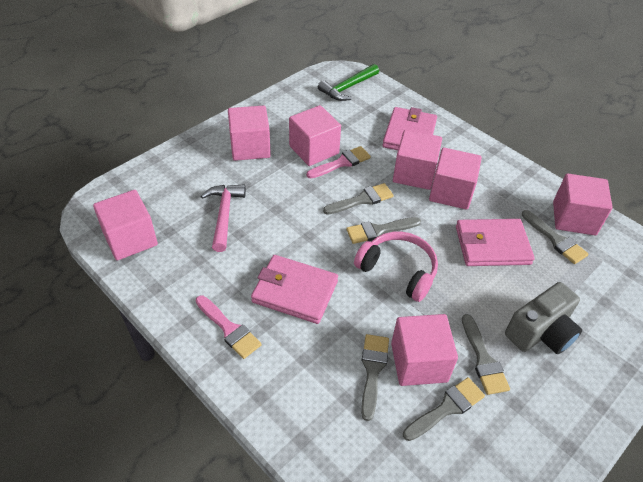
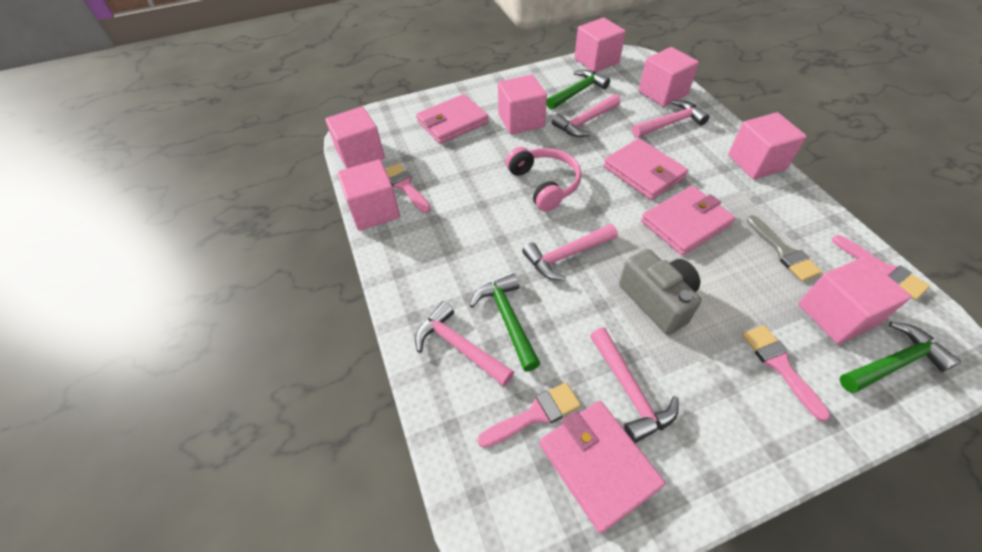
green hammer: [318,64,379,101] = 1 -> [469,274,541,371] [547,70,610,110] [839,322,961,393] = 3
grey brush: [323,183,394,215] [346,217,421,244] [361,334,389,421] [403,377,485,441] [462,314,510,395] [522,210,589,264] = 6 -> [747,215,822,281] = 1
pink brush: [195,295,262,359] [307,146,371,179] = 2 -> [385,163,431,213] [477,382,581,448] [742,325,830,422] [832,235,930,300] = 4
pink hammer: [201,184,246,252] = 1 -> [415,301,514,386] [522,224,618,281] [552,94,621,137] [590,328,679,443] [632,100,710,137] = 5
pink wallet: [251,255,338,324] [382,107,437,150] [456,219,535,266] = 3 -> [416,94,489,144] [539,401,665,534] [603,138,689,200] [641,186,735,256] = 4

